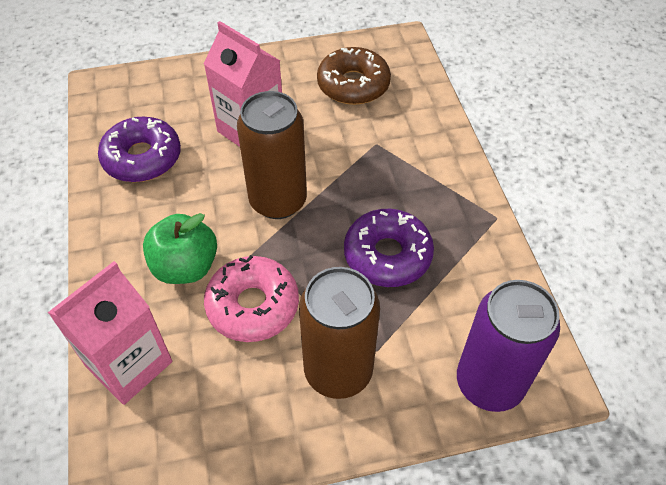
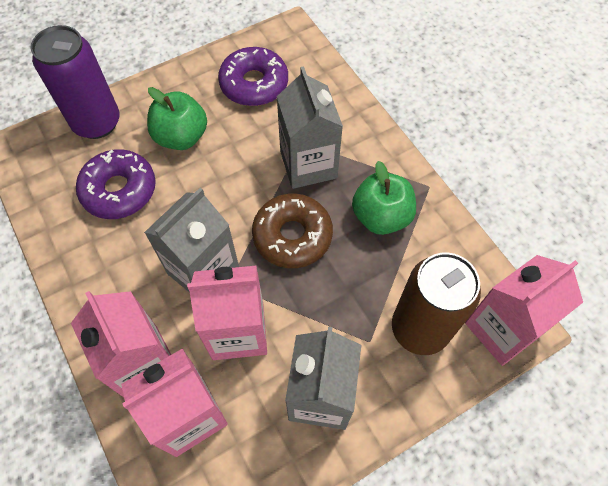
brown can: [237,91,307,219] [299,267,380,399] = 2 -> [392,252,481,355] = 1
green apple: [143,213,217,284] = 1 -> [147,87,207,150] [352,161,416,235] = 2
grey carton: none = 0 -> [144,188,239,293] [277,66,343,189] [285,327,361,430] = 3
pink carton: [48,261,172,405] [204,21,282,147] = 2 -> [71,291,171,397] [121,348,228,457] [187,266,267,360] [465,255,583,366] = 4
pink donut: [204,255,299,342] = 1 -> none = 0

